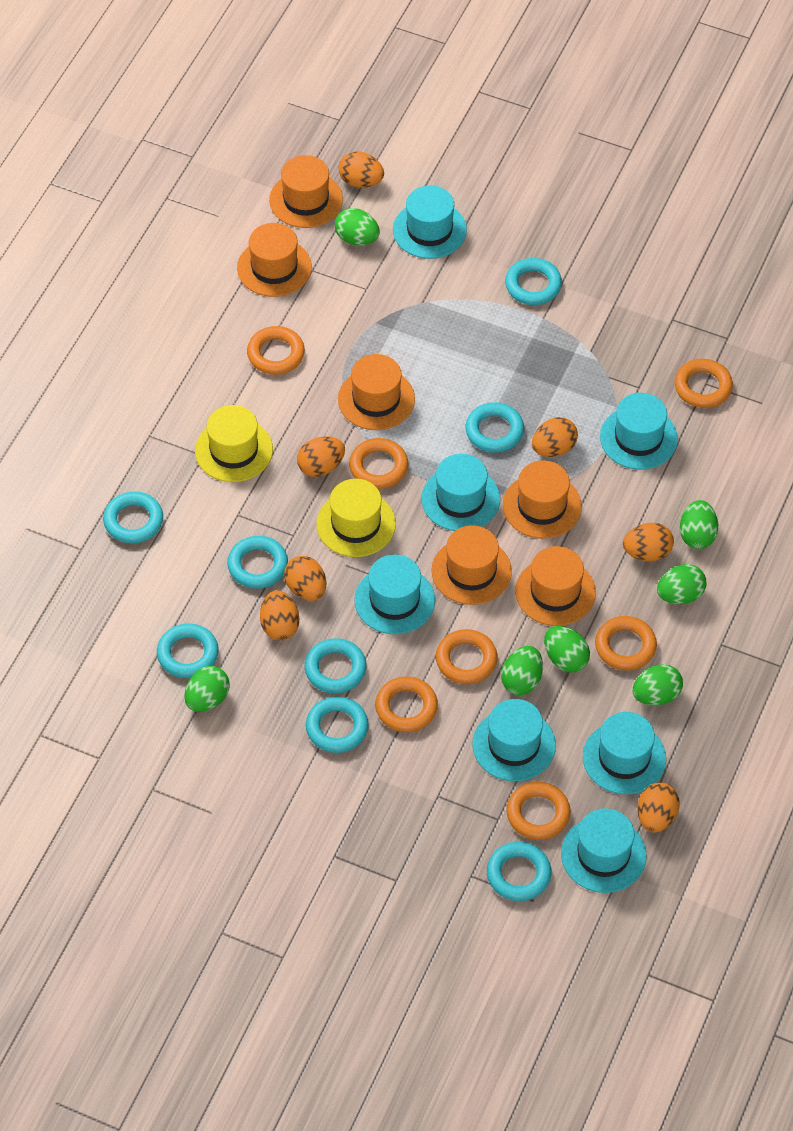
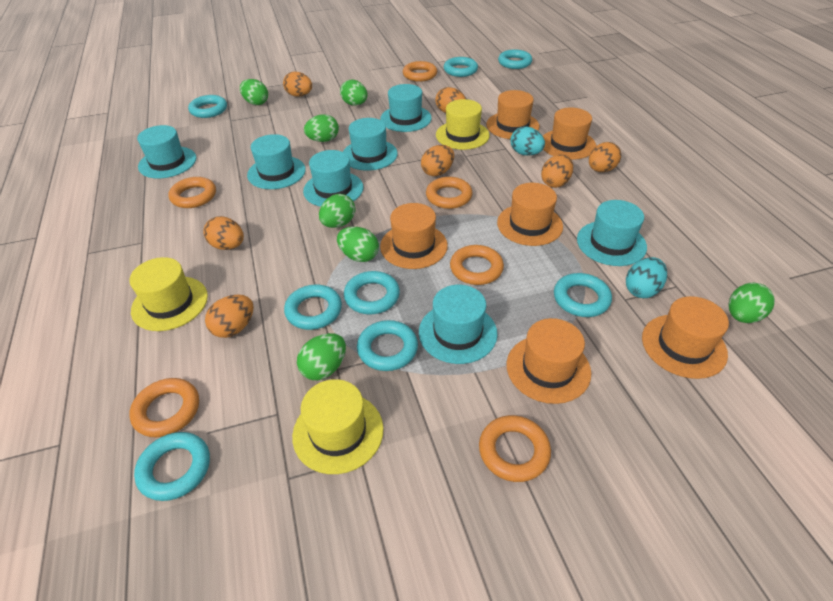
orange ring: [247,326,305,375] [349,438,408,489] [375,676,438,732] [436,629,498,684] [506,782,571,840] [595,616,657,671] [675,359,733,408] = 7 -> [129,378,199,438] [168,177,216,208] [403,61,437,82] [426,177,472,209] [450,245,504,285] [479,415,551,482] = 6
turquoise egg: none = 0 -> [510,127,545,156] [626,257,667,298] = 2
yellow hat: [195,405,273,482] [316,479,396,557] = 2 -> [130,257,208,331] [292,379,384,474] [436,99,490,150] = 3

